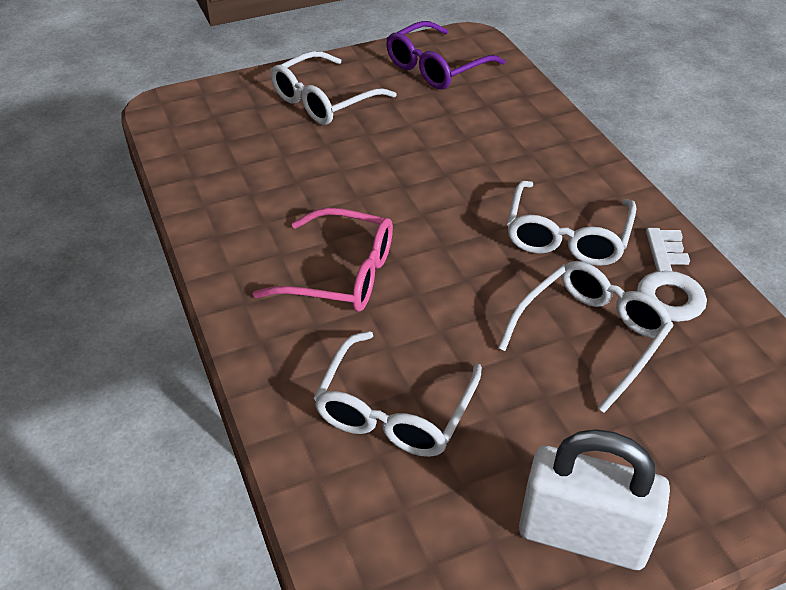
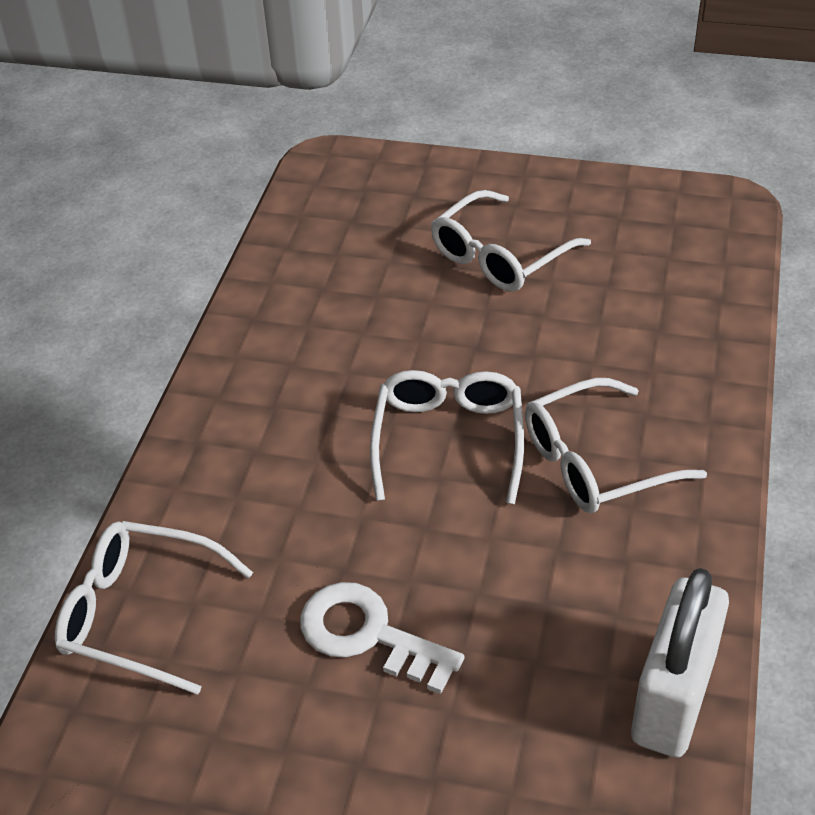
pink glasses: [253,208,393,312] = 1 -> none = 0
purple glasses: [386,21,505,89] = 1 -> none = 0

